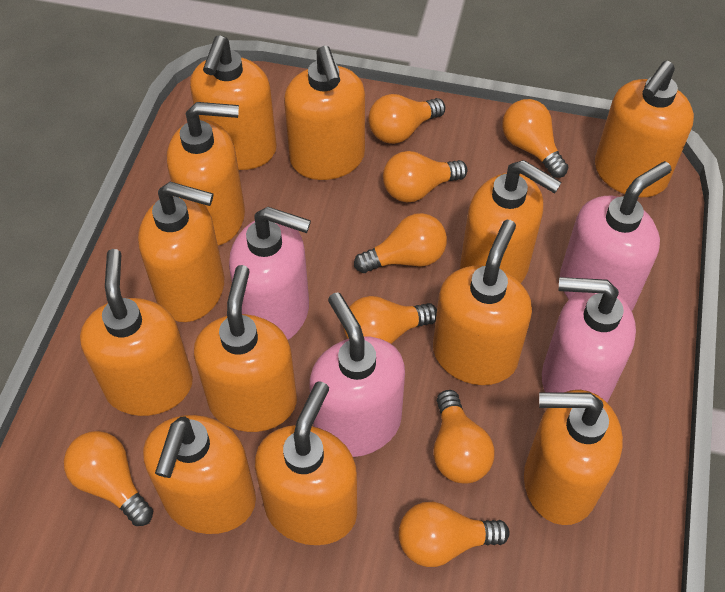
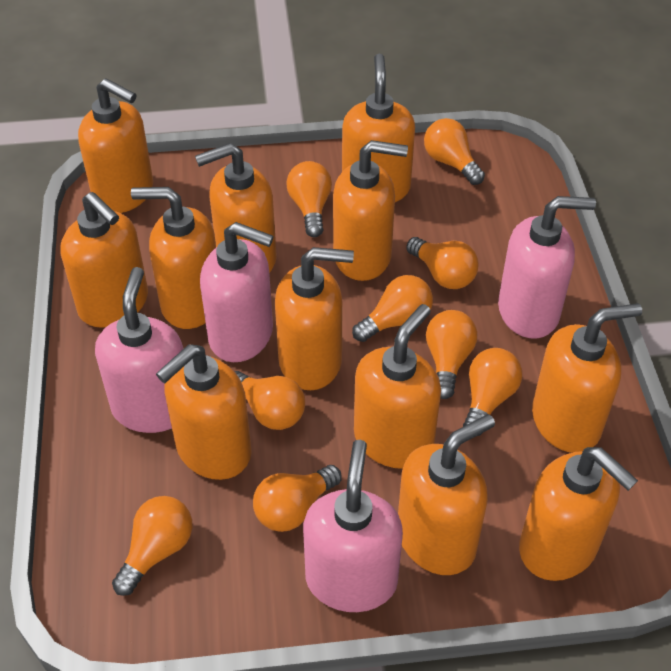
orange light bulb: [64,431,153,526] [344,296,437,344] [354,213,447,273] [368,94,445,144] [383,151,468,202] [398,502,510,567] [433,390,495,484] [502,99,568,178] = 8 -> [112,496,192,596] [234,371,305,430] [253,465,342,532] [286,161,332,237] [352,275,433,342] [406,237,479,289] [424,118,485,185] [426,310,477,399] [463,348,522,436] = 9

